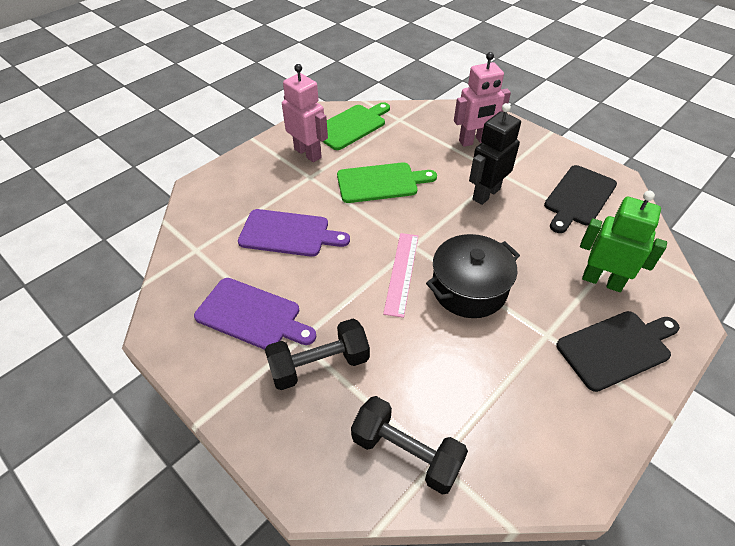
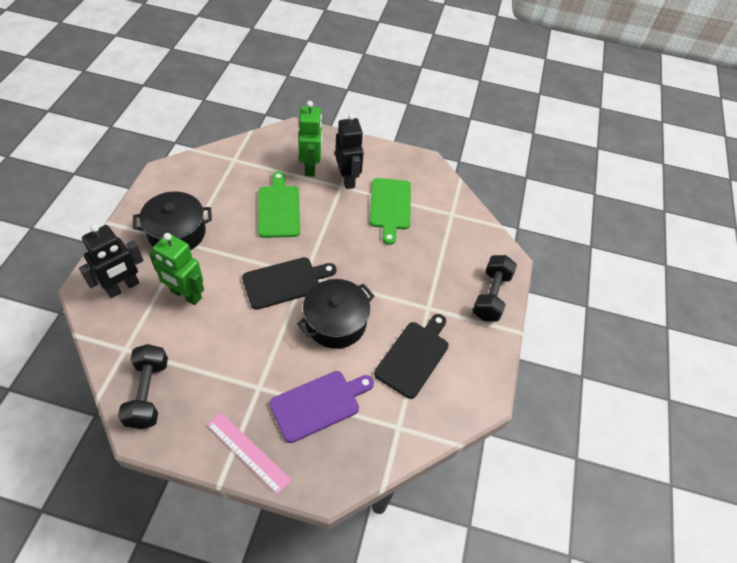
black pot: [426,234,520,318] = 1 -> [133,191,212,250] [297,279,374,349] = 2
black robot: [469,103,521,205] = 1 -> [79,224,144,298] [335,113,364,189] = 2
green robot: [580,191,667,292] = 1 -> [149,233,204,305] [298,101,322,177] = 2
pink robot: [282,64,328,162] [454,52,511,147] = 2 -> none = 0
purple cutting board: [194,278,316,350] [238,209,350,257] = 2 -> [270,371,374,443] = 1

